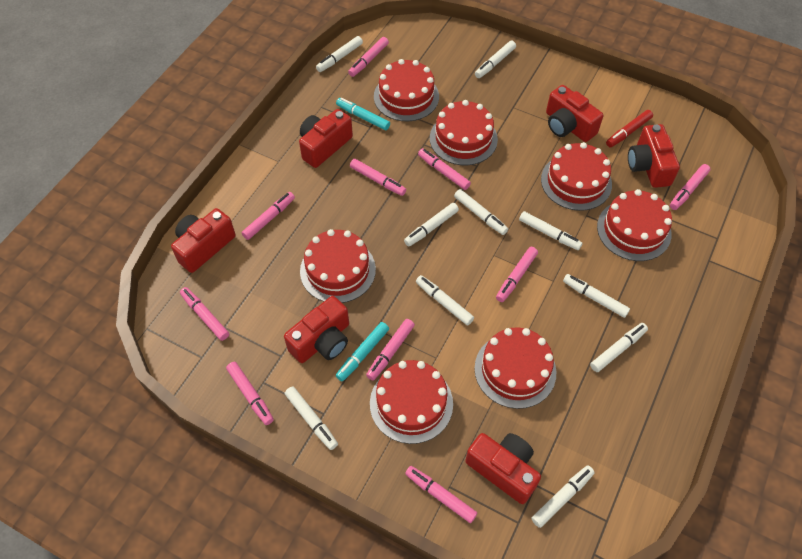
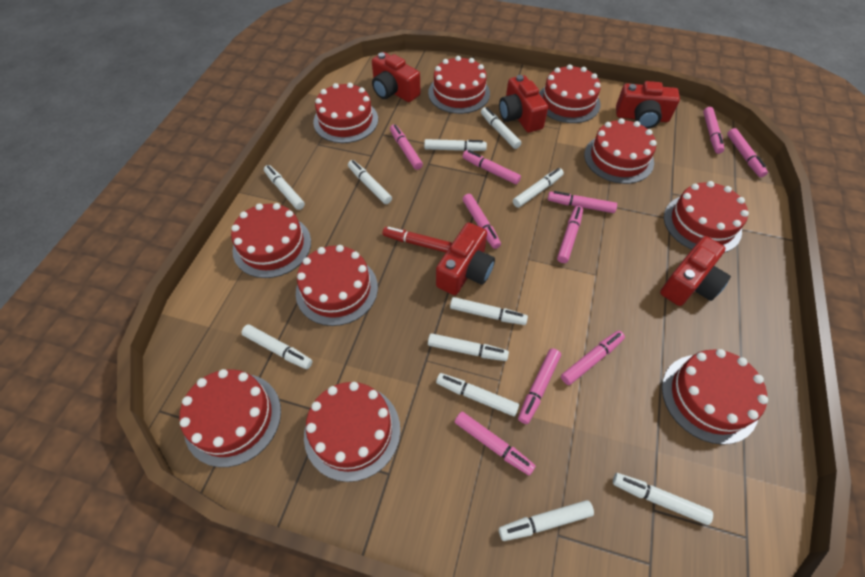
red cake: [300,229,376,303] [370,360,453,444] [374,59,439,121] [430,100,498,165] [474,327,556,409] [541,142,612,211] [597,189,672,261] = 7 -> [179,369,281,467] [231,203,311,278] [296,245,378,326] [304,382,400,482] [313,83,378,143] [428,56,490,114] [539,64,601,123] [584,118,657,184] [662,349,768,445] [664,181,749,253] = 10
red camera: [171,208,236,273] [284,296,349,363] [299,109,353,168] [465,433,541,504] [546,85,603,142] [628,124,680,188] = 6 -> [372,52,421,102] [436,222,495,295] [499,75,548,133] [616,81,680,129] [660,236,731,306] = 5
turquoise marker: [336,98,390,130] [336,322,389,381] = 2 -> none = 0
white marker: [285,386,338,450] [316,36,363,72] [404,203,459,246] [416,275,474,325] [454,189,508,235] [475,41,516,78] [519,211,582,250] [531,465,595,528] [563,274,630,318] [590,323,648,372] = 10 -> [241,325,313,369] [264,165,305,210] [348,160,392,204] [424,139,487,151] [428,333,509,361] [436,373,519,417] [450,297,528,325] [481,107,521,149] [499,500,594,541] [513,168,564,208] [613,473,713,525] = 11

